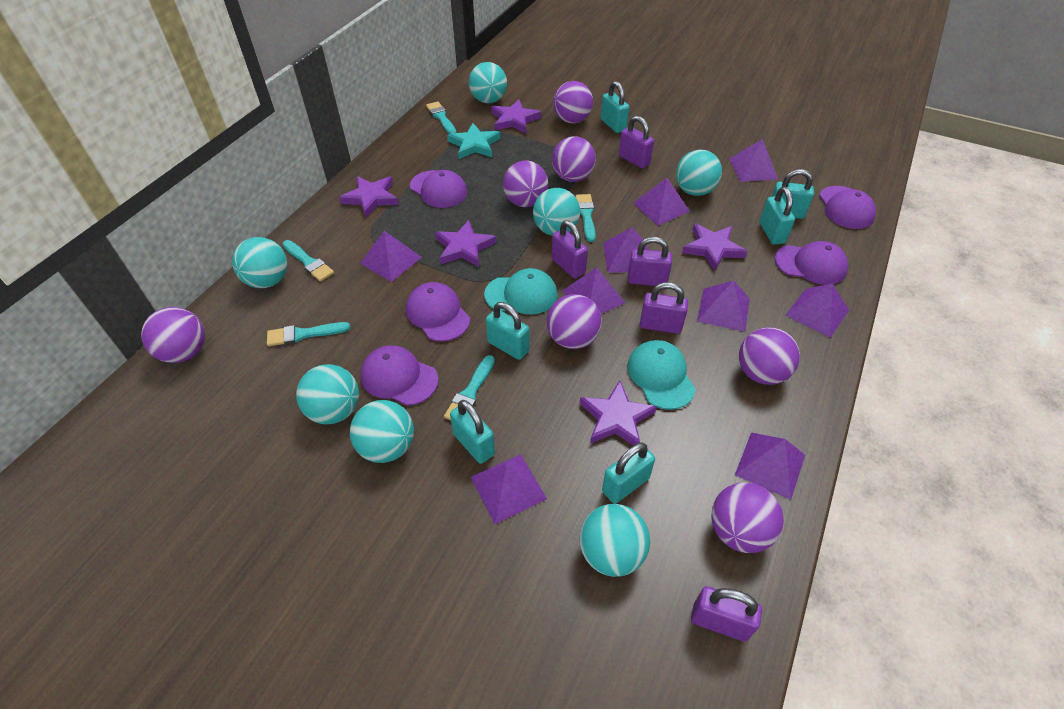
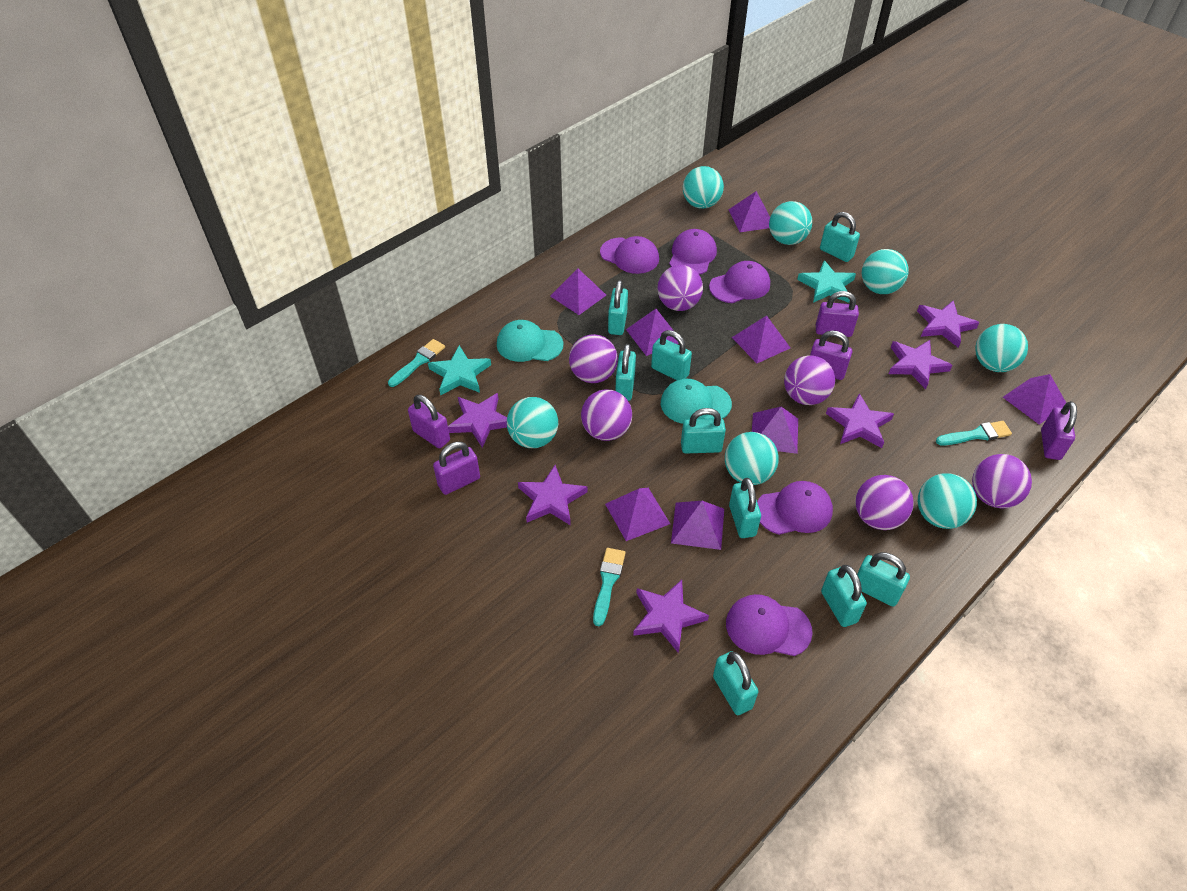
purple ball: [141,307,205,363] [503,160,548,207] [547,294,602,349] [552,136,596,182] [553,81,593,123] [711,482,784,553] [739,327,800,385] = 7 -> [569,334,618,383] [581,389,632,441] [657,265,703,311] [784,355,835,405] [855,475,914,530] [972,454,1032,508] = 6
purple pyramid: [360,231,422,282] [471,454,547,524] [562,267,625,314] [604,227,647,273] [633,178,690,225] [697,280,750,332] [729,139,778,182] [735,432,805,500] [786,284,849,338] = 9 -> [550,268,606,315] [605,488,670,541] [626,309,679,356] [671,501,724,550] [729,191,770,232] [732,315,790,363] [752,407,798,454] [1003,374,1066,425] = 8
purple star: [339,176,399,218] [435,220,496,267] [491,99,541,134] [580,380,657,446] [682,223,748,271] = 5 -> [448,393,507,448] [518,465,587,525] [633,580,709,653] [826,393,894,448] [889,340,953,389] [917,300,980,348] = 6
turquoise brush: [267,322,350,346] [283,240,334,282] [426,101,456,134] [444,355,495,420] [575,194,596,242] = 5 -> [388,339,445,387] [593,548,626,626] [936,421,1012,446] = 3
turquoise padlock: [450,400,495,464] [486,302,529,360] [601,81,629,133] [602,443,655,504] [759,187,795,245] [772,169,814,219] = 6 -> [608,280,628,335] [615,344,636,401] [651,330,692,380] [681,408,726,454] [713,651,758,715] [729,478,761,538] [820,212,860,262] [821,565,867,627] [857,552,910,607] = 9
turquoise star: [447,123,501,159] = 1 -> [428,345,491,395] [797,260,856,303] = 2

